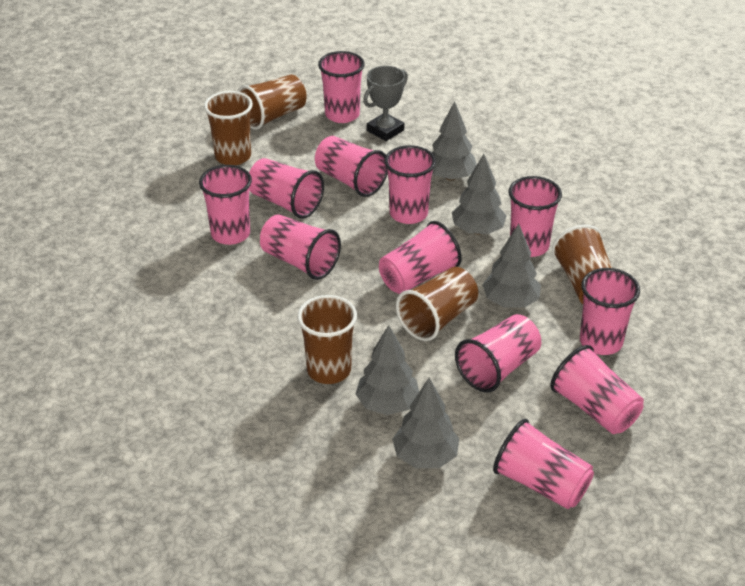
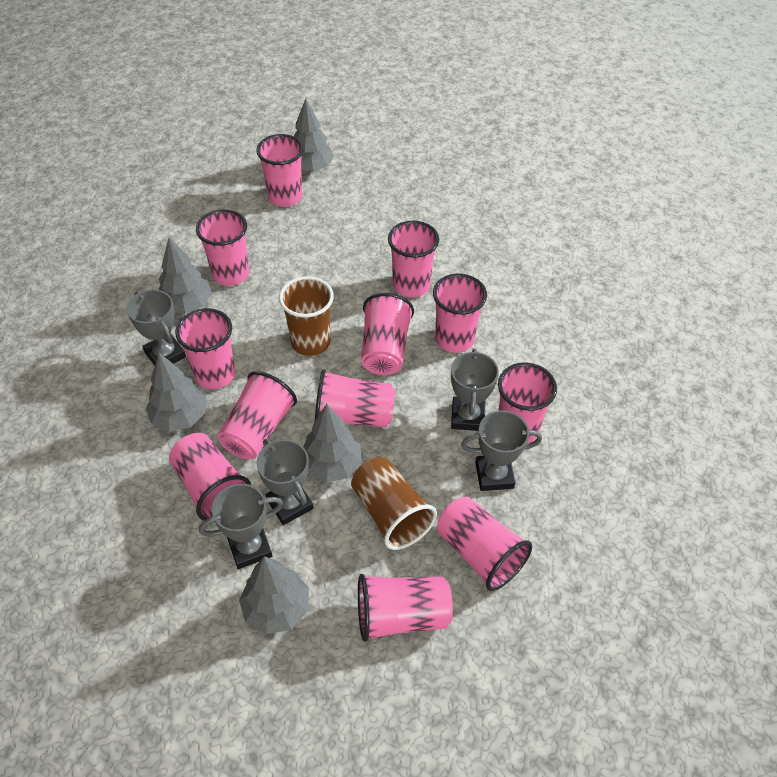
brown cup: [204,91,253,165] [237,75,307,130] [297,295,357,384] [396,267,478,341] [552,225,612,304] = 5 -> [279,276,334,356] [351,457,437,550] = 2
grey trophy: [363,66,408,141] = 1 -> [127,289,186,366] [199,484,283,569] [257,439,313,525] [451,349,499,431] [461,411,542,491] = 5

